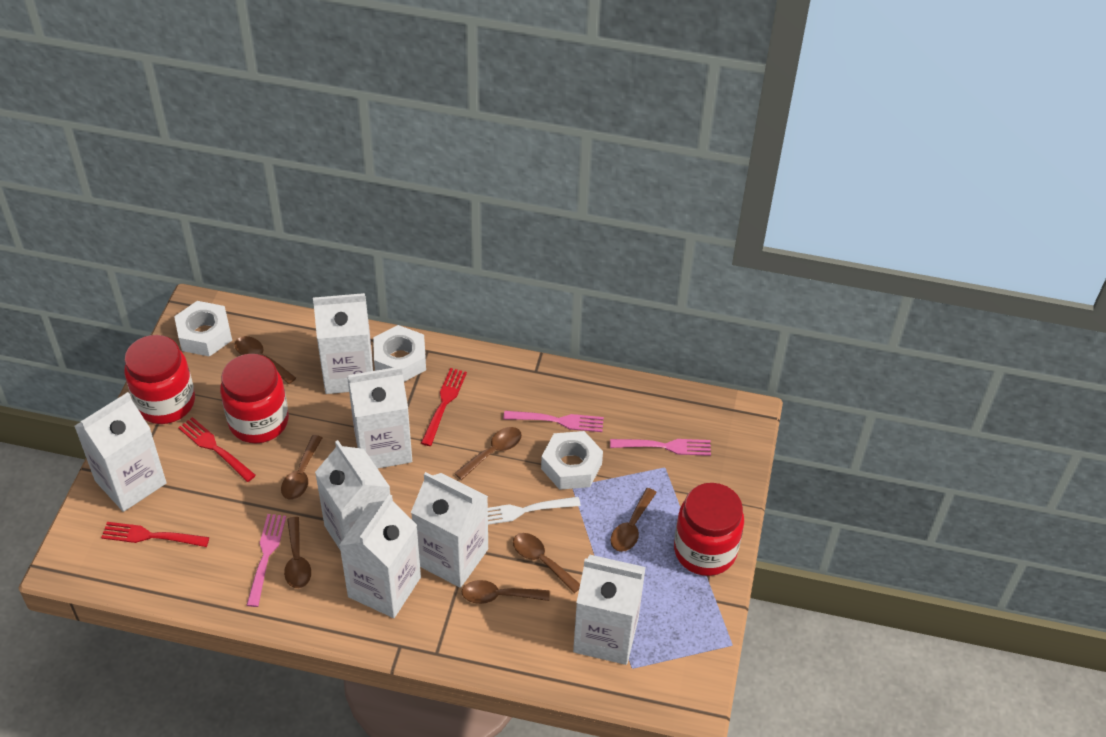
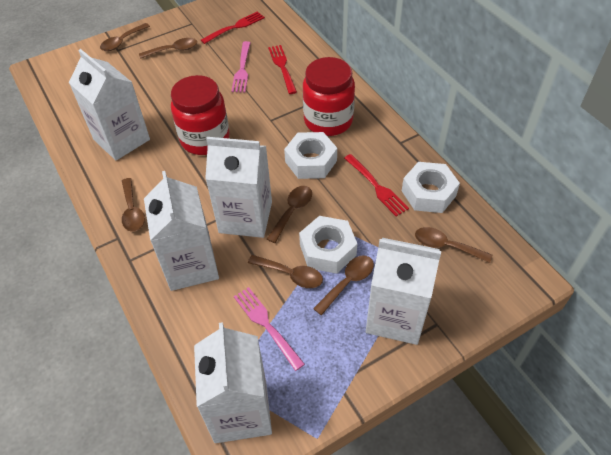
pink fork: [247,514,286,607] [503,411,604,432] [610,439,711,456] = 3 -> [231,41,251,92] [234,287,305,371] = 2
red jar: [124,335,195,424] [220,354,289,443] [674,483,744,576] = 3 -> [171,75,230,155] [303,57,355,136] = 2
white carton: [74,392,167,512] [313,293,373,394] [315,440,390,549] [339,494,421,618] [347,366,412,469] [411,472,488,588] [573,555,646,665] = 7 -> [69,49,150,160] [144,171,219,291] [194,322,272,443] [205,137,272,238] [366,238,441,345] = 5
white fork: [488,497,581,525] = 1 -> none = 0

